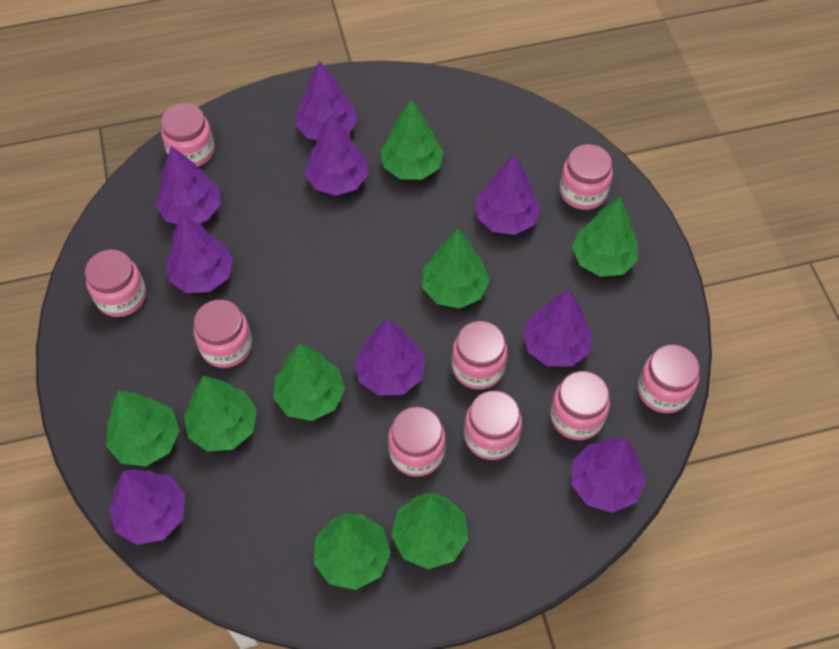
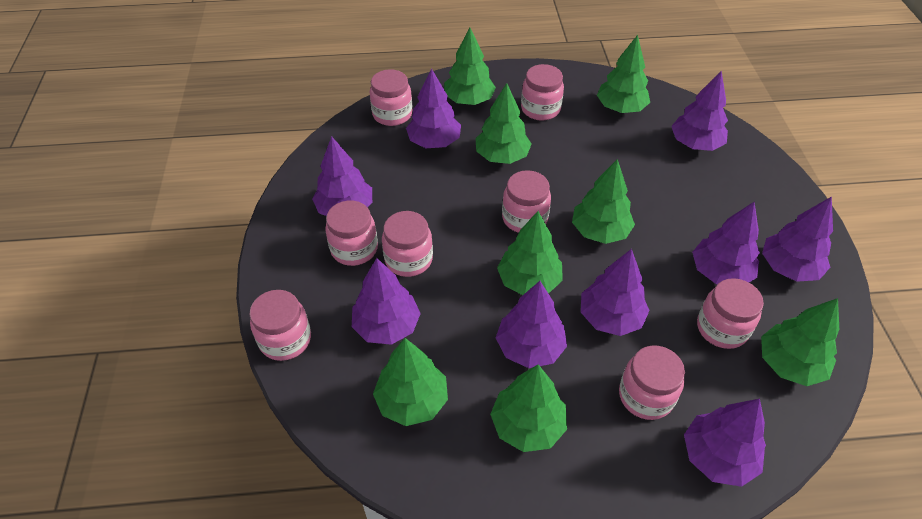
pink jar: [85,250,146,317] [161,104,215,167] [193,300,252,368] [388,407,446,477] [452,321,508,390] [464,391,522,460] [550,371,610,440] [560,144,613,210] [638,345,700,413] = 9 -> [250,290,311,361] [325,201,378,266] [369,69,412,126] [382,211,433,277] [502,170,551,233] [521,64,564,121] [619,345,685,420] [697,278,764,349] = 8

